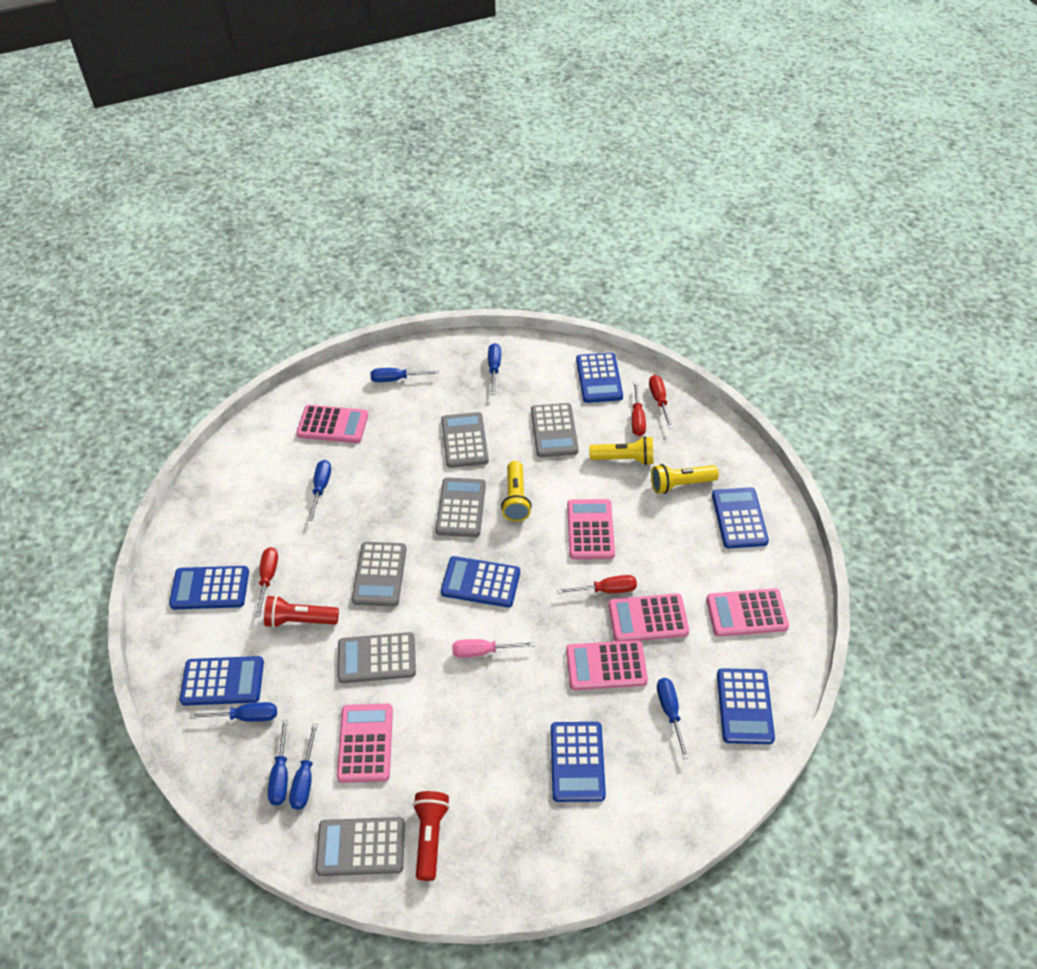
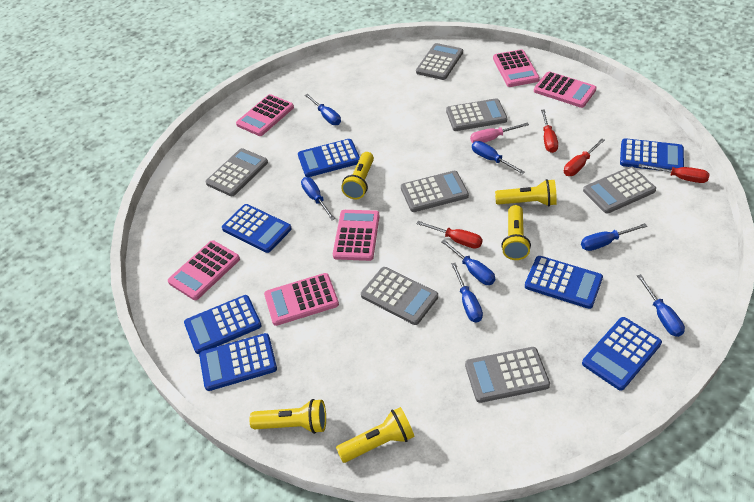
grey calculator: [315,817,405,876] [338,632,416,683] [352,542,407,606] [436,478,486,537] [441,412,489,468] [531,403,579,457] = 6 -> [205,148,268,196] [361,267,438,325] [401,171,469,212] [416,43,463,80] [446,98,507,131] [465,347,550,403] [583,166,656,214] = 7
red flashlight: [264,595,339,628] [413,791,450,881] = 2 -> none = 0
yellow flashlight: [501,461,532,521] [589,436,654,465] [651,464,719,494] = 3 -> [249,399,326,434] [336,407,414,463] [341,152,374,199] [495,179,557,206] [501,205,531,260] = 5

